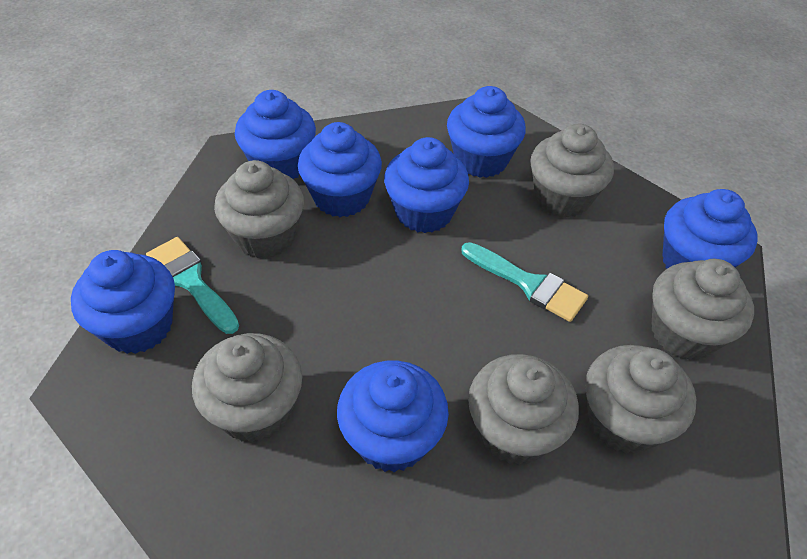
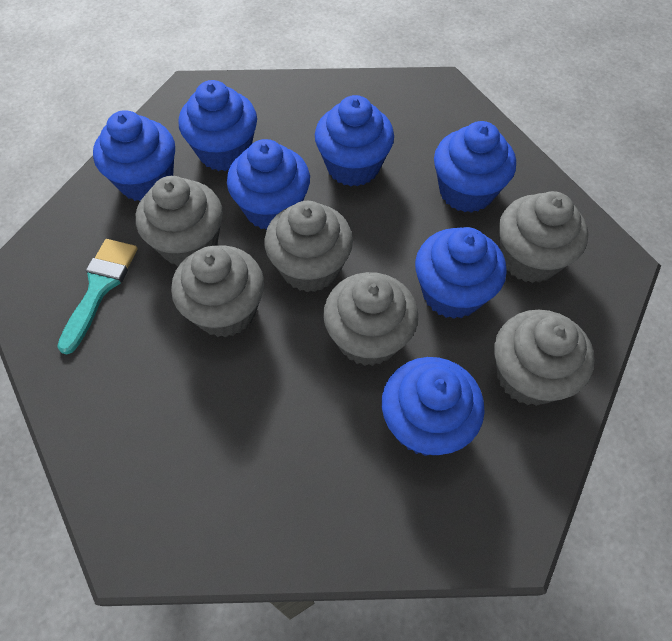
turquoise brush: [146,237,239,334] [461,242,588,322] = 2 -> [57,239,138,354] = 1

